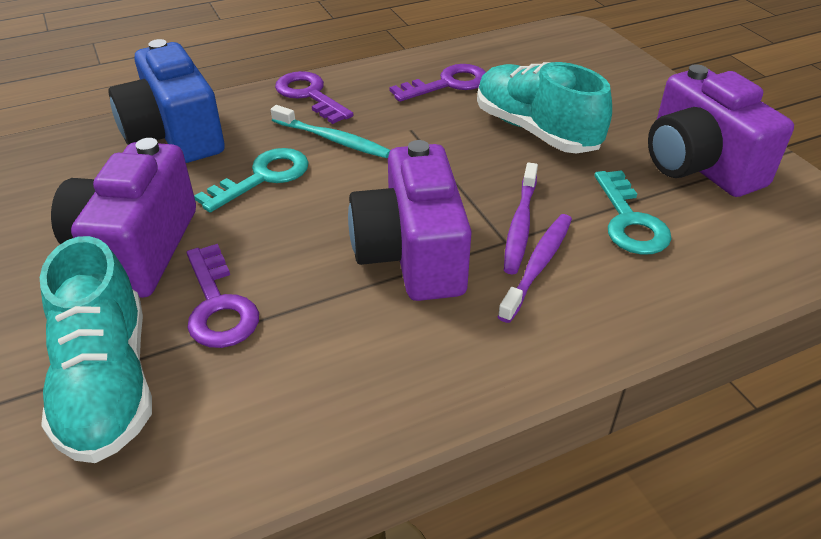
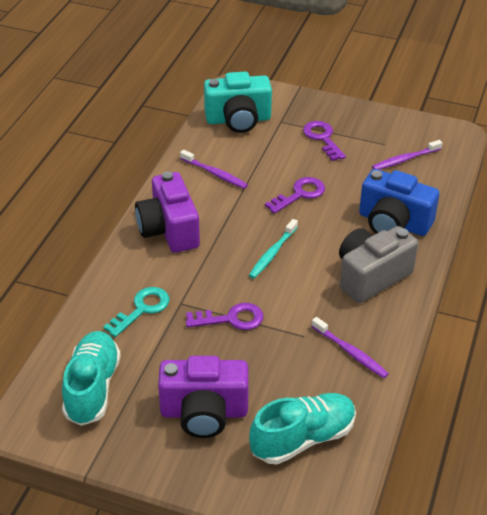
grey camera: none = 0 -> [339,226,418,303] = 1
purple camera: [51,138,196,298] [348,140,472,301] [648,64,794,197] = 3 -> [135,171,200,253] [158,356,249,438] = 2
purple toothbrush: [497,214,572,323] [504,163,538,274] = 2 -> [180,149,248,189] [312,317,389,378] [372,140,442,170] = 3
turquoise camera: none = 0 -> [204,72,272,133] = 1
turquoise key: [194,148,309,212] [595,170,671,255] = 2 -> [103,287,170,337] = 1

